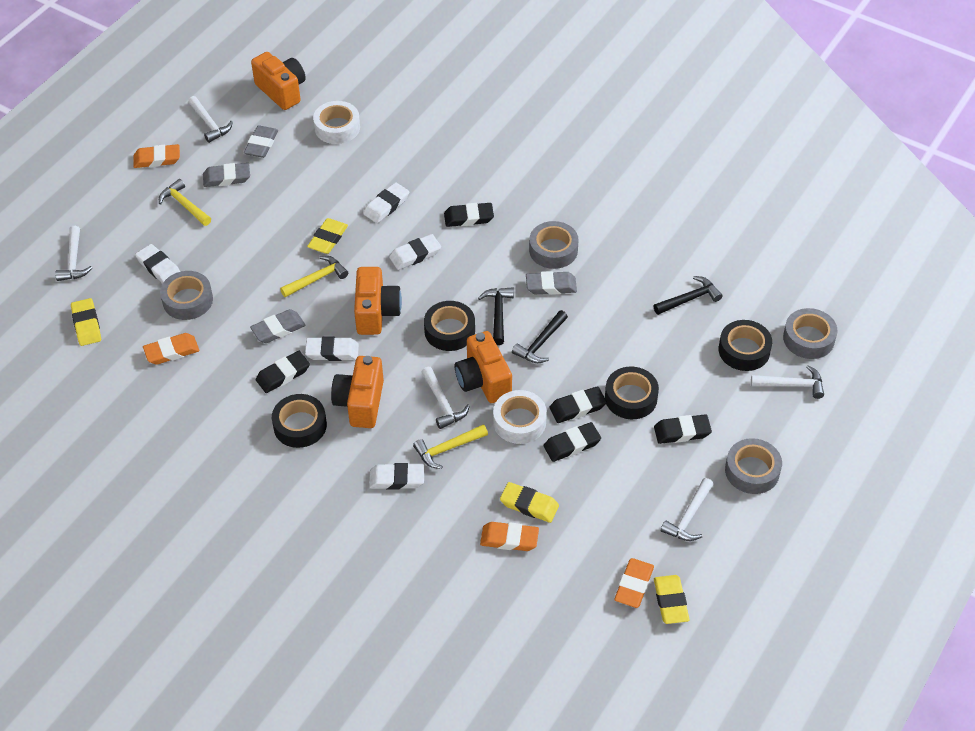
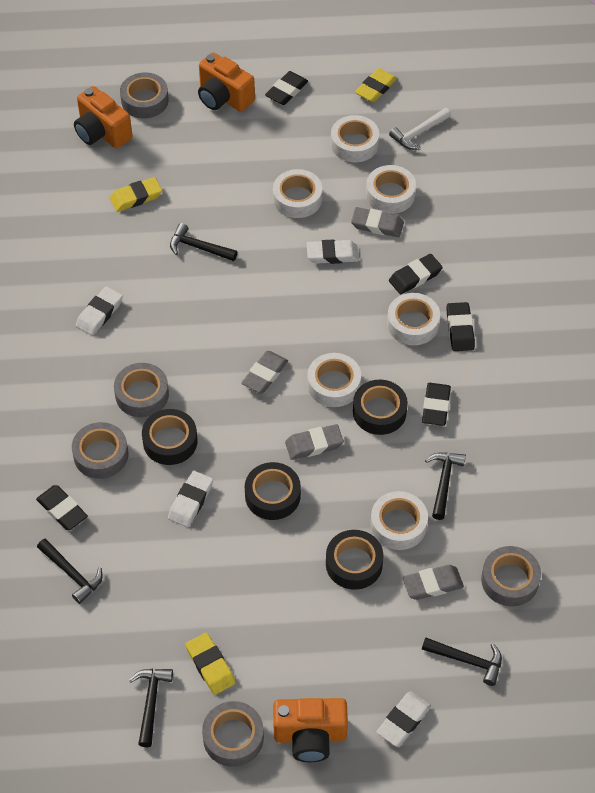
black hammer: [478,287,514,345] [512,310,568,363] [654,276,723,315] = 3 -> [37,539,103,604] [129,669,173,747] [170,223,237,261] [422,637,502,686] [425,452,466,520] = 5
grey tape: [160,271,213,320] [529,221,579,269] [725,438,782,494] [783,308,838,359] = 4 -> [72,422,128,479] [114,363,169,417] [120,72,169,119] [202,701,264,767] [481,546,541,606] = 5
orange camera: [251,52,306,110] [331,356,384,428] [354,267,402,335] [455,331,512,403] = 4 -> [74,86,132,148] [198,52,255,112] [273,698,348,762] = 3
orange eraser: [134,144,180,168] [143,333,199,365] [480,522,539,551] [614,558,654,608] = 4 -> none = 0
white eraser: [135,244,180,283] [305,337,359,361] [363,182,409,223] [369,463,425,490] [389,234,441,270] = 5 -> [76,286,123,336] [168,471,213,527] [307,240,359,264] [377,692,431,747] = 4
white hammer: [55,226,92,281] [188,96,233,143] [422,367,470,429] [661,478,714,541] [751,365,824,399] = 5 -> [389,108,451,150] = 1
white tape: [313,101,360,144] [493,390,547,444] = 2 -> [273,169,322,218] [307,353,361,407] [331,115,379,162] [366,165,416,214] [371,491,428,550] [387,293,440,345] = 6
yellow eraser: [71,298,101,346] [307,218,348,254] [500,482,559,523] [654,575,689,624] = 4 -> [110,177,162,212] [185,633,235,695] [355,68,397,102] = 3
yellow hammer: [159,179,211,226] [280,256,348,297] [413,424,488,469] = 3 -> none = 0

